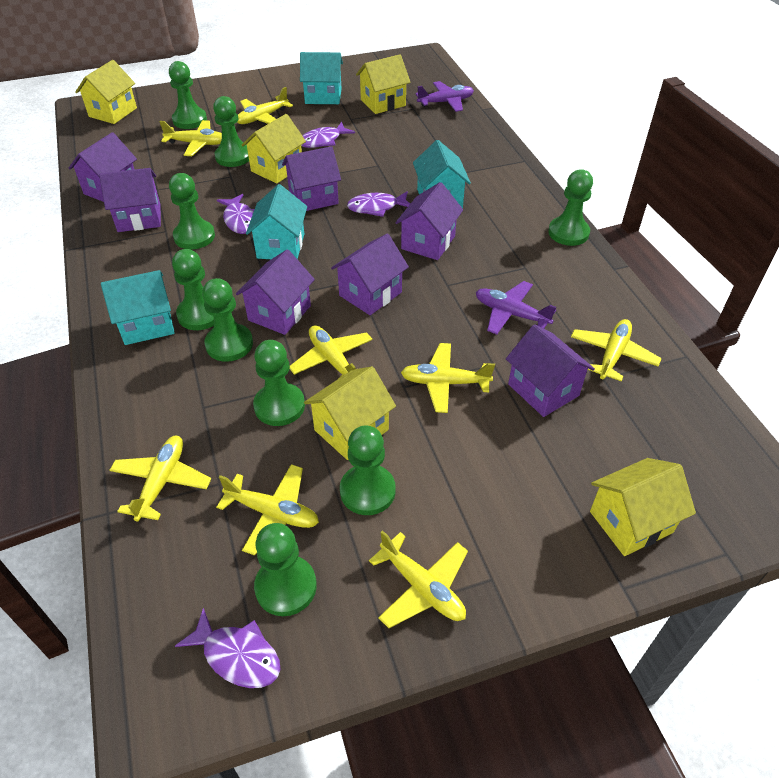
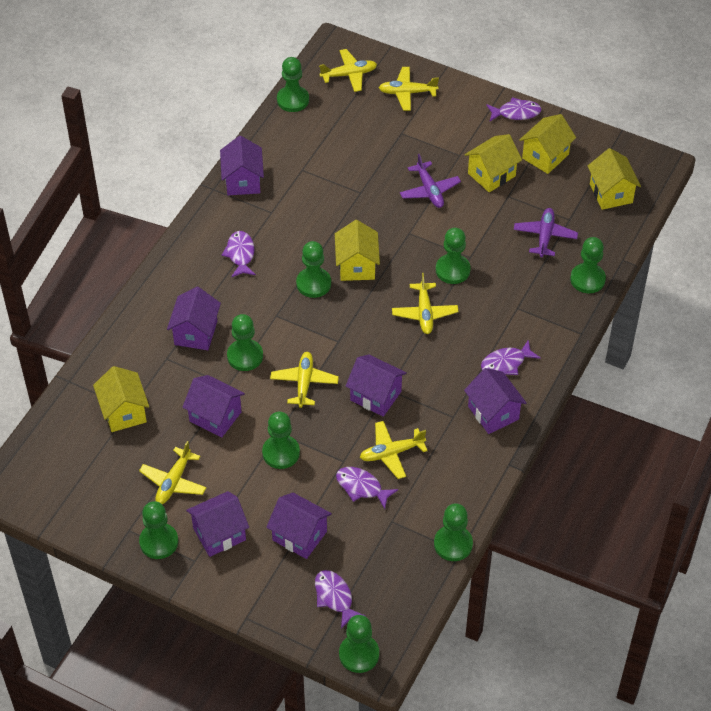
purple fish: [175,608,281,688] [217,194,254,234] [301,122,355,148] [347,191,410,217] = 4 -> [222,231,256,277] [315,570,365,629] [336,467,398,509] [481,340,541,375] [486,97,542,121] = 5
turquoise house: [101,270,175,345] [246,184,307,259] [300,52,343,104] [413,140,471,208] = 4 -> none = 0
yellow plane: [109,436,211,522] [159,120,222,156] [216,464,319,556] [237,87,293,125] [290,325,373,379] [369,530,468,628] [401,343,495,413] [571,319,662,382] = 8 -> [139,441,207,504] [270,352,339,408] [319,49,377,92] [360,421,428,479] [379,67,439,111] [392,273,459,334] = 6

